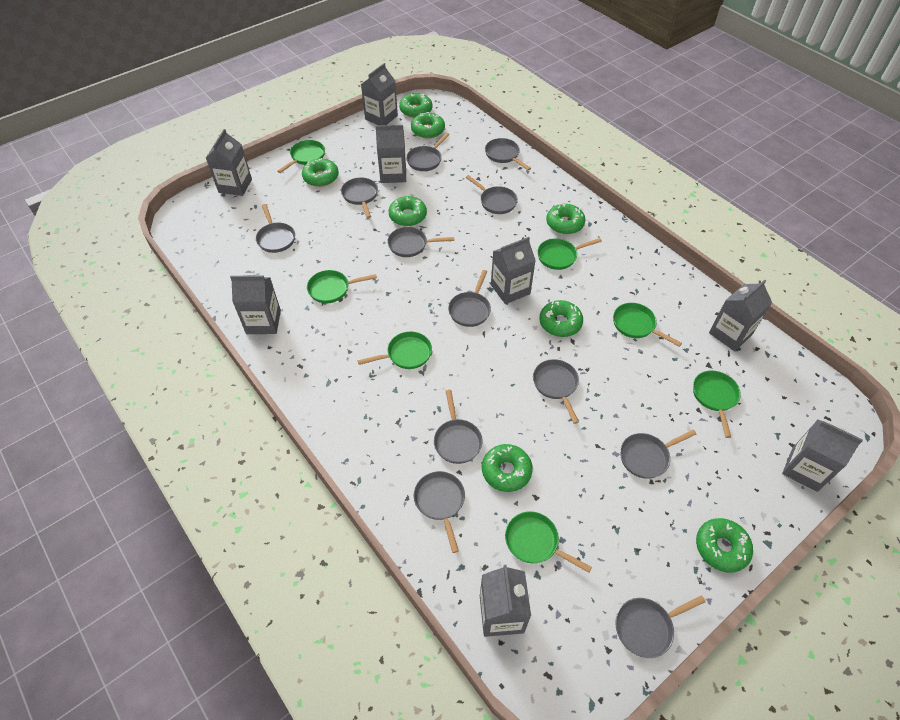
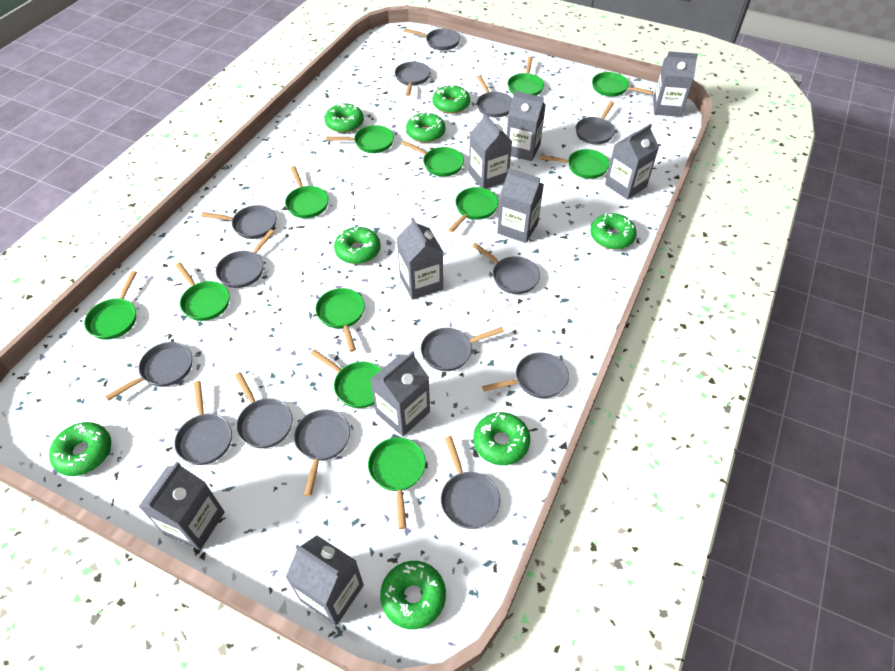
green pan: [277,140,325,173] [307,270,377,303] [357,331,432,369] [505,511,592,573] [537,238,602,270] [613,303,682,347] [693,371,741,438] = 7 -> [84,271,137,340] [175,263,229,321] [285,166,328,218] [311,349,382,408] [315,288,365,352] [326,125,394,153] [368,437,426,529] [401,141,464,177] [448,187,498,233] [508,57,544,96] [540,149,609,179] [592,72,654,96] = 12
grey carton: [206,129,252,196] [230,275,281,334] [361,63,398,126] [376,125,406,183] [480,565,531,637] [491,237,536,304] [709,280,772,351] [782,419,863,492] = 8 -> [138,462,225,550] [286,535,364,626] [370,351,430,436] [397,218,443,300] [469,113,512,189] [497,168,544,243] [507,91,546,161] [605,124,659,200] [653,51,698,117] = 9
grey pan: [256,204,295,253] [341,178,378,218] [387,227,454,257] [406,133,450,171] [414,471,465,553] [434,390,483,464] [448,270,491,327] [465,175,518,214] [485,138,531,171] [533,359,579,424] [615,595,706,658] [620,430,697,479] = 12 -> [105,342,192,401] [174,381,232,465] [201,205,276,239] [216,229,275,288] [235,372,292,448] [294,410,350,496] [395,62,431,96] [404,29,460,50] [421,327,504,371] [441,436,500,529] [472,243,540,294] [477,75,513,117] [482,352,569,398] [576,101,615,144] = 14

